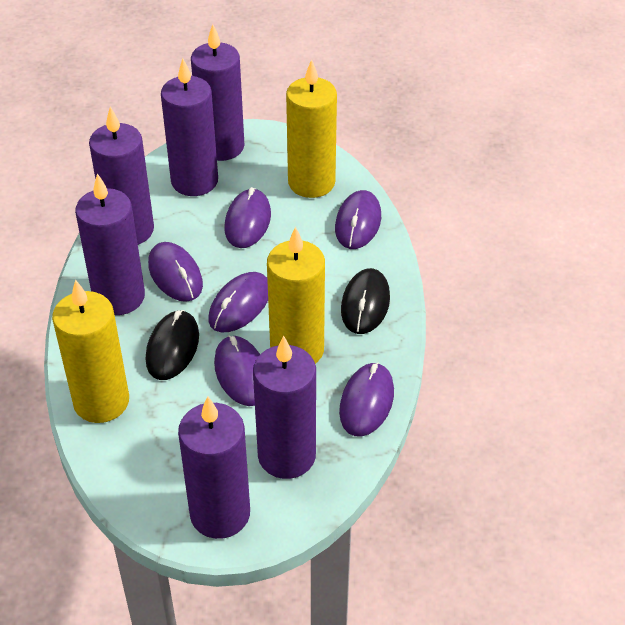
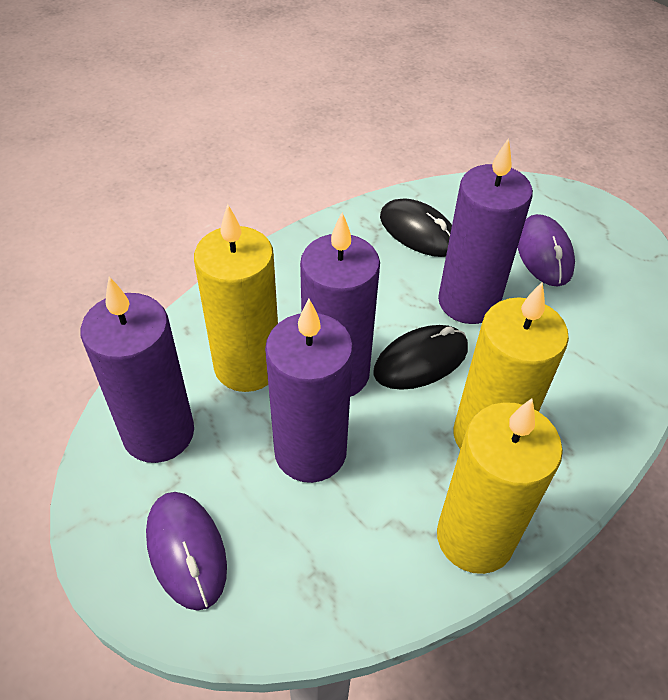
purple candle: [75,173,145,315] [89,107,154,245] [161,58,218,196] [178,396,250,539] [191,24,245,161] [253,336,316,479] = 6 -> [81,277,194,463] [265,299,353,483] [300,213,380,397] [438,138,533,324] = 4
purple mouse: [148,242,203,302] [209,272,268,332] [214,335,260,406] [225,187,271,248] [335,190,381,249] [339,362,394,437] = 6 -> [146,492,227,611] [518,214,575,286] = 2

